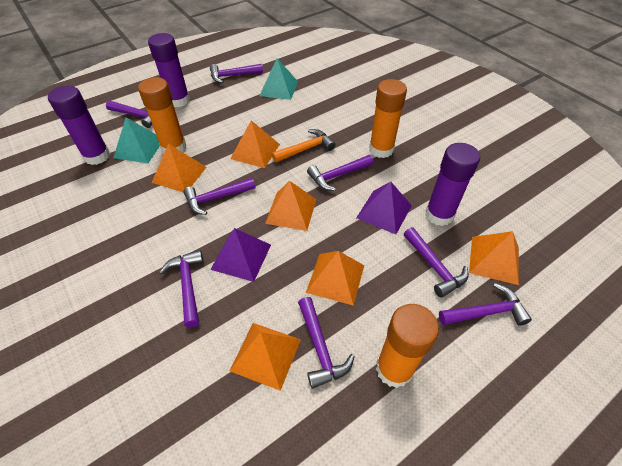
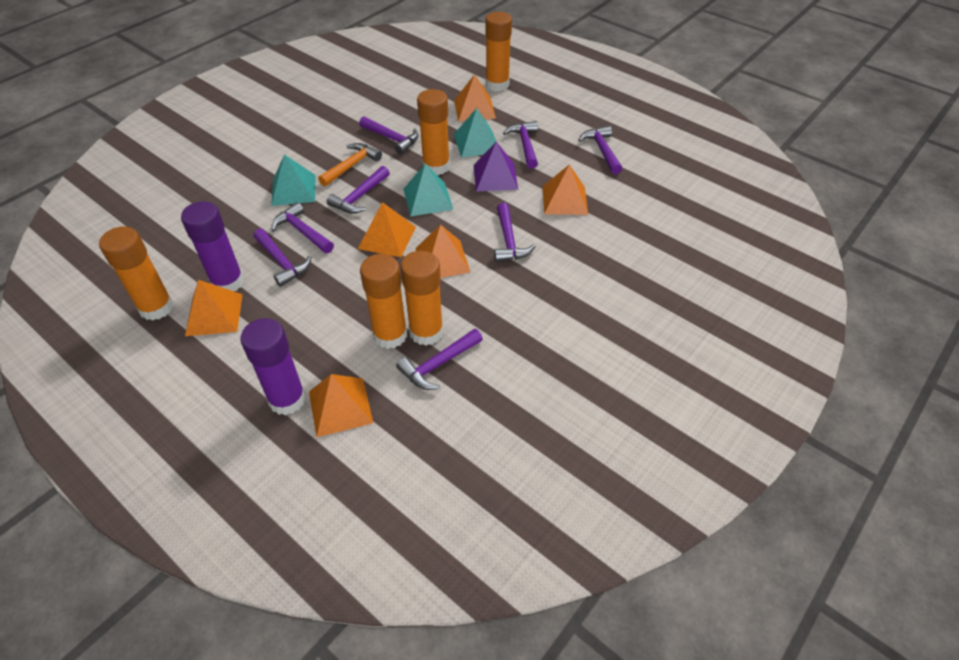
orange glue stick: [138,77,186,154] [369,79,407,158] [376,304,439,388] = 3 -> [99,226,174,321] [360,254,407,349] [400,251,444,346] [417,89,450,175] [485,12,512,91] = 5
purple glue stick: [48,85,110,165] [148,33,190,107] [425,143,480,226] = 3 -> [181,201,244,291] [241,318,306,415] = 2
purple pyramid: [210,228,271,282] [356,182,412,235] = 2 -> [473,142,518,191] = 1
turquoise pyramid: [113,117,160,163] [259,58,298,100] = 2 -> [271,154,315,206] [403,163,453,216] [454,108,496,158] = 3

